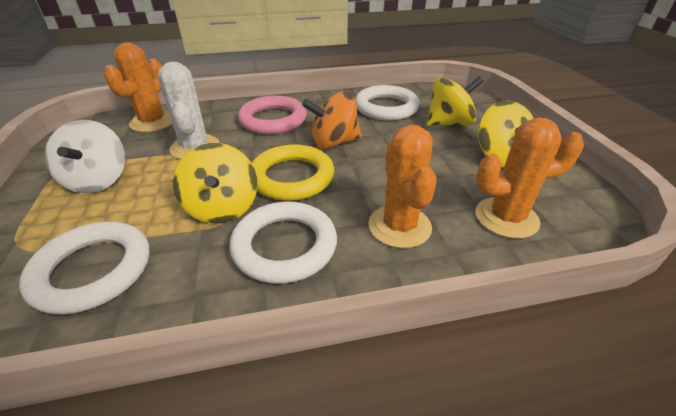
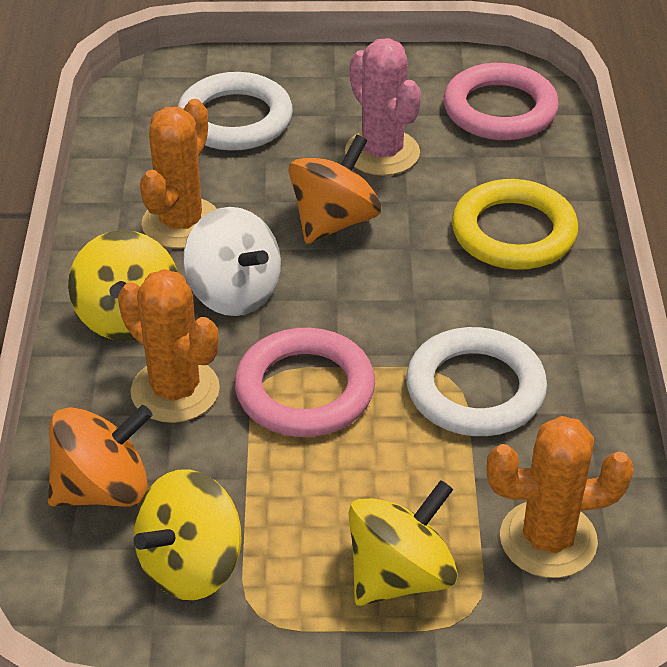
orange spinning top: [302,91,361,149] = 1 -> [48,405,153,507] [289,135,381,244] = 2
pink cactus: none = 0 -> [345,38,421,176] = 1
pink ring: [238,96,307,134] = 1 -> [235,328,375,437] [444,63,559,140] = 2
white cactus: [158,62,219,159] = 1 -> none = 0
white ring: [19,222,150,314] [229,202,337,284] [355,85,420,121] = 3 -> [178,72,293,151] [406,327,547,436] = 2

